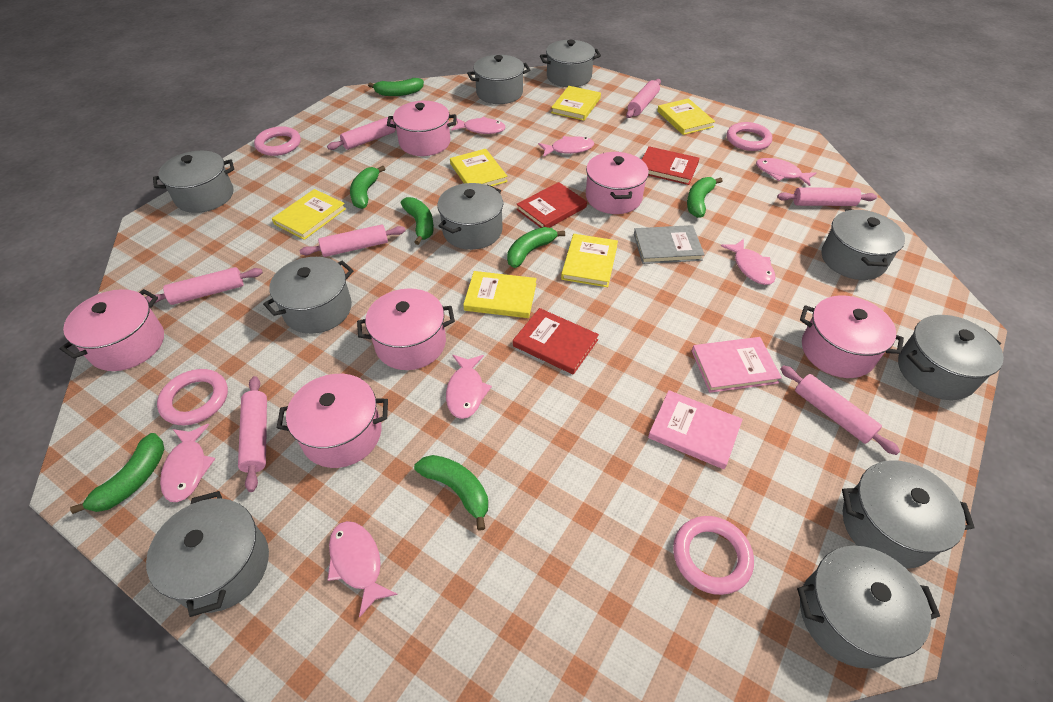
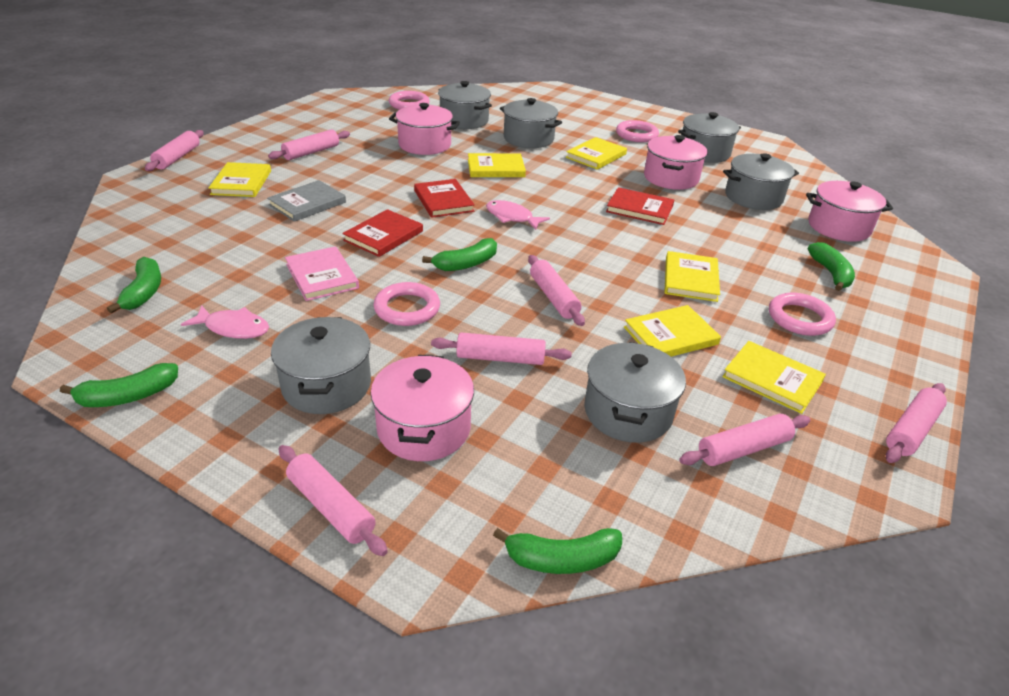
green banana: [70,433,164,514] [350,166,385,209] [368,78,424,96] [401,197,434,245] [414,455,488,531] [507,227,565,268] [687,177,722,218] = 7 -> [60,363,178,407] [107,257,161,313] [422,238,497,271] [493,528,622,574] [808,242,855,291] = 5
grey pot: [146,491,269,617] [153,151,234,213] [263,257,354,334] [437,183,503,250] [467,55,530,104] [540,40,601,87] [797,546,940,669] [821,209,905,280] [842,460,975,569] [898,315,1004,400] = 10 -> [271,317,371,414] [438,81,492,129] [500,98,562,148] [584,342,686,443] [678,112,741,163] [723,153,799,210] = 6
pink book: [648,390,743,469] [692,337,782,393] = 2 -> [285,246,359,301] = 1
pink fish: [160,424,215,502] [328,521,398,618] [446,355,492,419] [451,117,506,134] [538,136,594,157] [721,239,776,285] [756,158,816,186] = 7 -> [181,305,269,339] [486,200,550,230] = 2
pink pot: [60,289,164,371] [277,374,388,468] [357,288,455,370] [387,101,457,156] [586,152,649,214] [800,296,904,378] = 6 -> [370,355,474,461] [389,103,460,155] [644,135,708,190] [806,181,893,242] = 4

